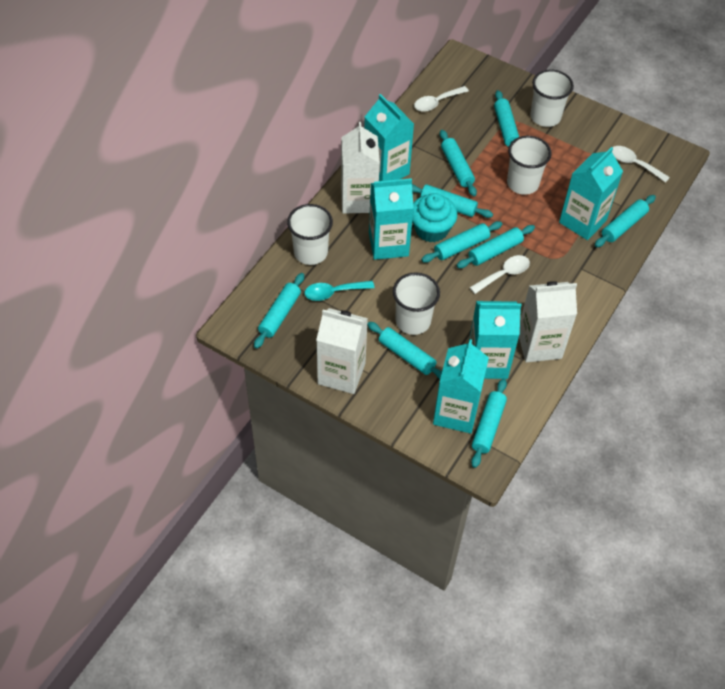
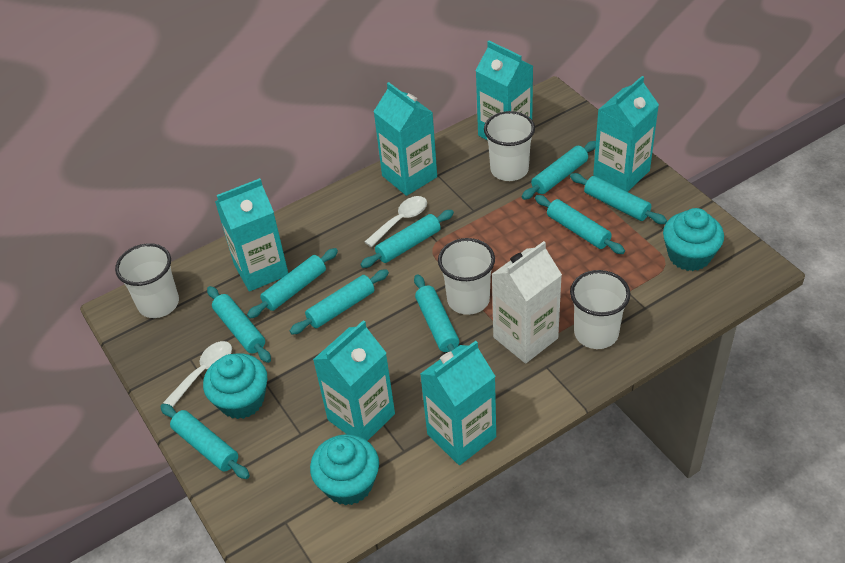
turquoise carton: [364,94,414,181] [369,178,414,260] [433,339,489,434] [469,301,522,379] [559,147,623,240] = 5 -> [215,178,288,292] [313,320,395,441] [373,82,437,196] [420,341,496,465] [476,41,533,141] [593,76,659,192] = 6
turquoise cupcake: [412,193,458,242] = 1 -> [203,353,267,419] [310,434,379,505] [663,208,724,271] = 3
turquoise spoon: [305,281,374,301] = 1 -> none = 0
white carton: [316,308,368,394] [341,122,380,214] [519,281,577,363] = 3 -> [492,241,562,364] = 1
white spoon: [414,86,469,112] [469,255,530,294] [612,146,670,183] = 3 -> [163,341,232,407] [365,196,427,247] = 2

